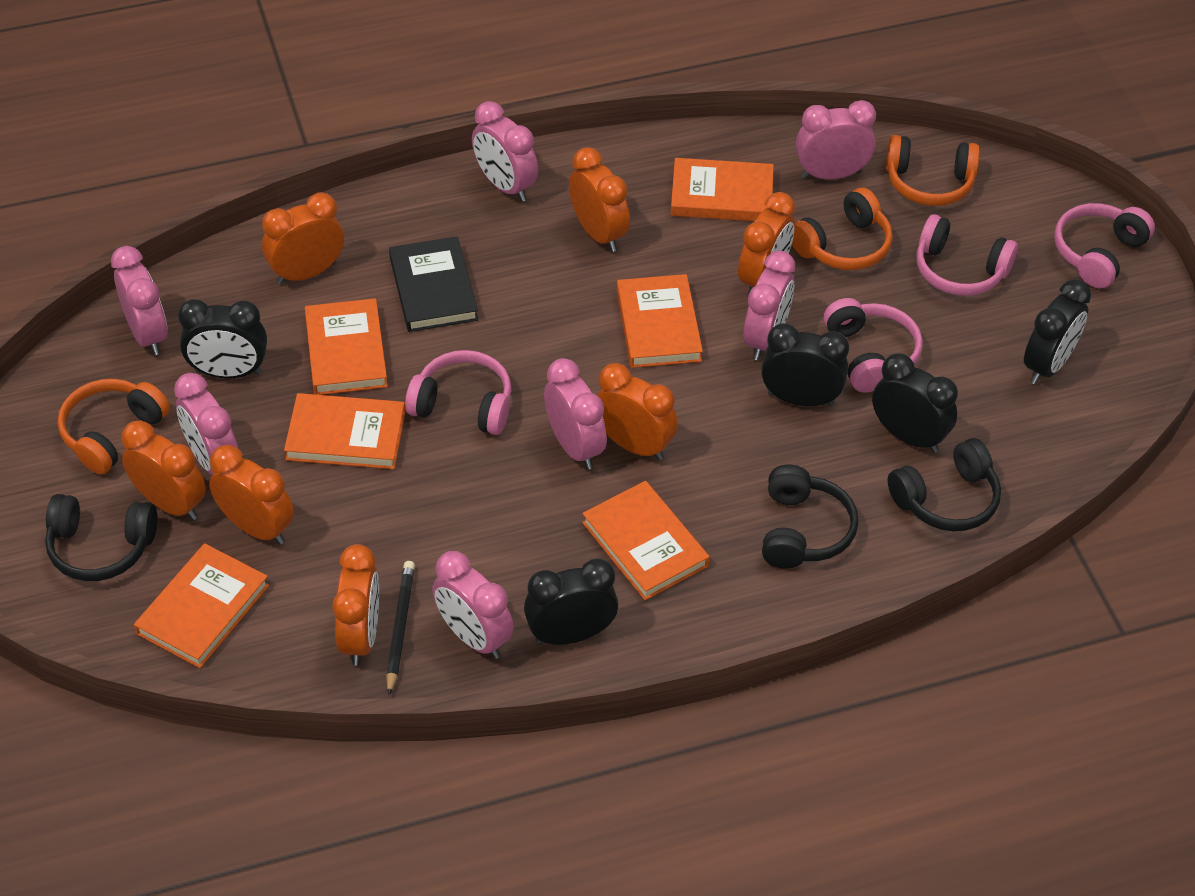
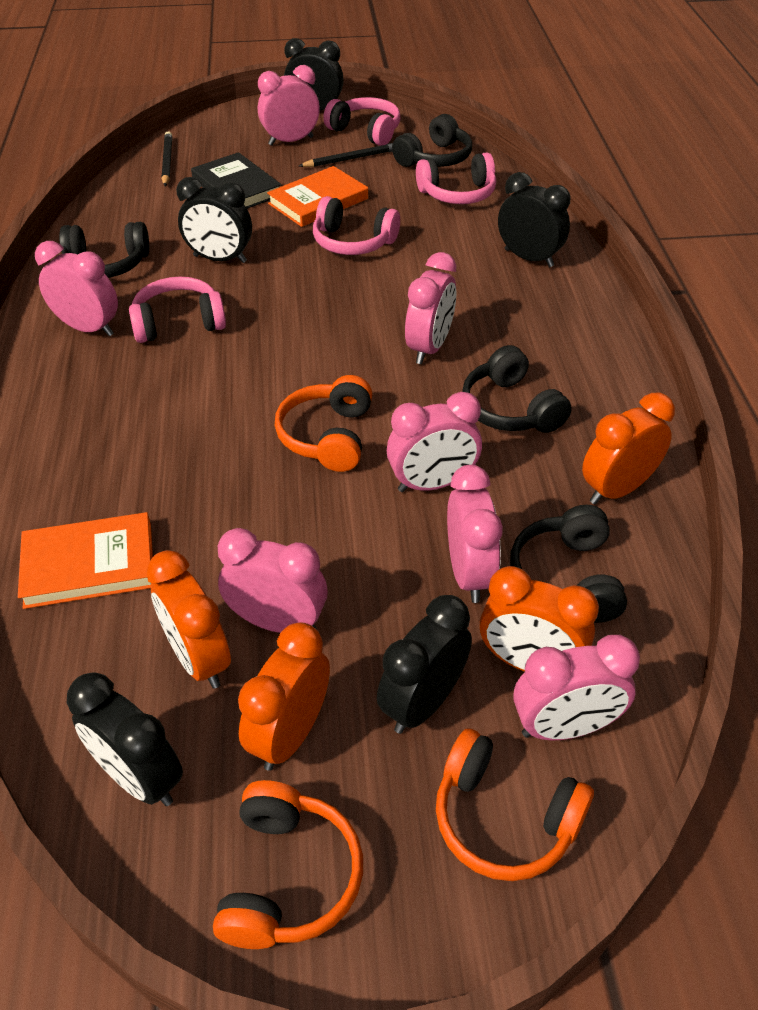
black headphones: [45,494,158,581] [762,465,859,569] [887,438,1001,531] = 3 -> [59,222,149,278] [392,114,472,167] [462,345,572,433] [510,505,627,623] = 4
black pencil: [386,561,415,695] = 1 -> [162,131,172,186] [299,143,393,167] = 2
orange book: [134,543,269,668] [284,393,405,469] [305,298,388,395] [582,481,710,600] [617,274,703,368] [671,158,774,221] = 6 -> [18,512,153,609] [267,166,368,227] = 2
orange clock: [121,420,206,520] [209,445,294,545] [262,192,344,284] [332,544,379,666] [569,147,630,252] [597,363,678,460] [738,192,795,295] = 7 -> [146,550,231,689] [238,622,330,771] [480,566,599,672] [582,393,675,504] = 4

